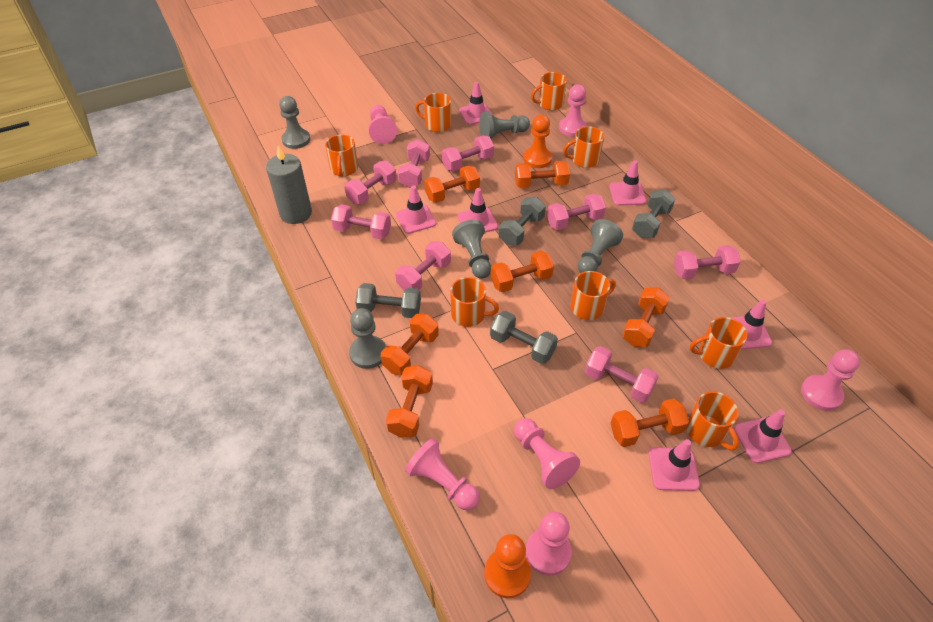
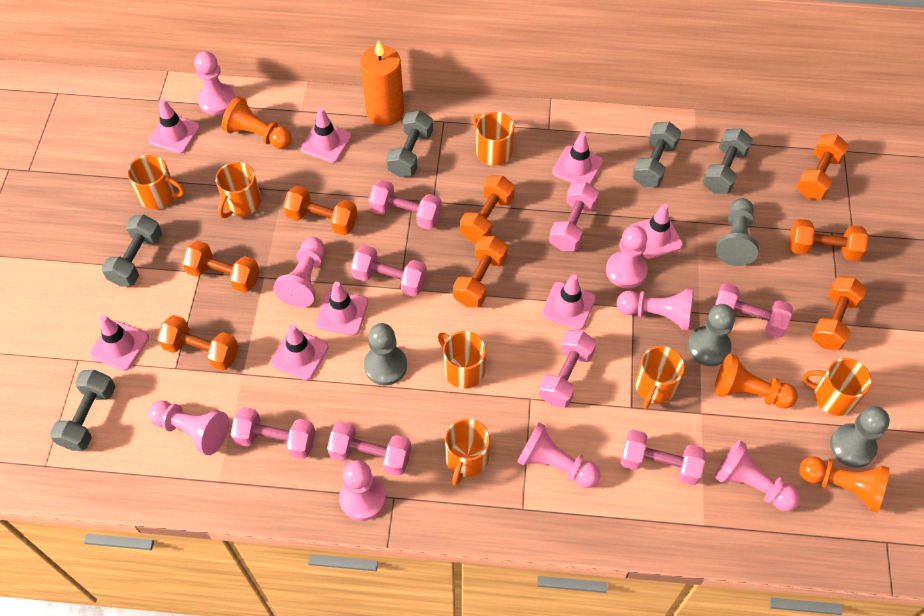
grey candle: [266,145,312,224] = 1 -> none = 0
grey dumbbell: [355,283,421,318] [490,311,558,364] [499,197,546,245] [632,189,675,238] = 4 -> [50,370,115,451] [101,215,162,287] [386,110,433,177] [632,122,681,187] [702,129,753,194] = 5
grey pawn: [279,96,310,149] [349,308,386,369] [452,220,492,279] [479,111,530,139] [578,219,623,273] = 5 -> [364,323,407,386] [688,304,736,366] [716,198,759,266] [830,406,890,468] = 4
orange candle: none = 0 -> [360,40,404,126] = 1
orange dumbbell: [381,314,439,375] [386,365,433,438] [424,166,480,203] [491,251,554,292] [515,161,570,188] [611,398,689,447] [622,287,670,347] = 7 -> [157,315,239,371] [182,240,260,293] [283,186,358,235] [453,236,508,308] [460,175,515,243] [789,219,869,261] [796,134,849,199] [811,276,867,351] = 8
orange mug: [325,135,358,177] [415,93,451,132] [450,277,499,327] [531,72,567,110] [563,126,604,168] [570,271,616,320] [686,391,739,451] [690,317,748,369] = 8 -> [127,155,185,209] [216,162,261,218] [438,331,486,388] [445,419,490,486] [473,112,514,166] [635,346,685,409] [803,358,872,416] = 7
orange pawn: [484,534,531,598] [523,115,552,168] = 2 -> [222,96,292,149] [714,354,798,409] [799,456,889,513] = 3
pink pawn: [368,105,397,144] [405,438,480,510] [514,418,580,489] [526,512,572,576] [559,84,587,137] [801,349,860,411] = 6 -> [148,401,229,455] [194,51,235,115] [273,237,325,307] [339,460,386,521] [517,422,600,488] [606,225,648,289] [617,288,694,331] [714,440,800,511] = 8
pink traffic cone: [396,186,436,234] [458,188,498,233] [459,81,492,125] [609,160,646,206] [648,439,700,491] [729,300,772,350] [734,409,792,463] = 7 -> [90,315,149,371] [149,99,200,154] [271,325,329,380] [301,107,352,163] [316,282,368,336] [542,274,596,330] [552,132,603,185] [631,204,683,259] = 8

